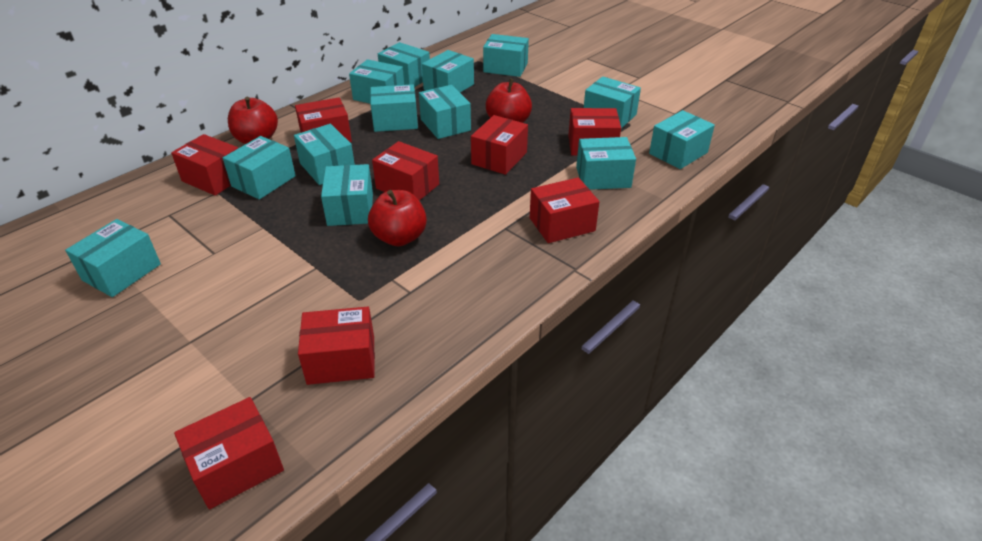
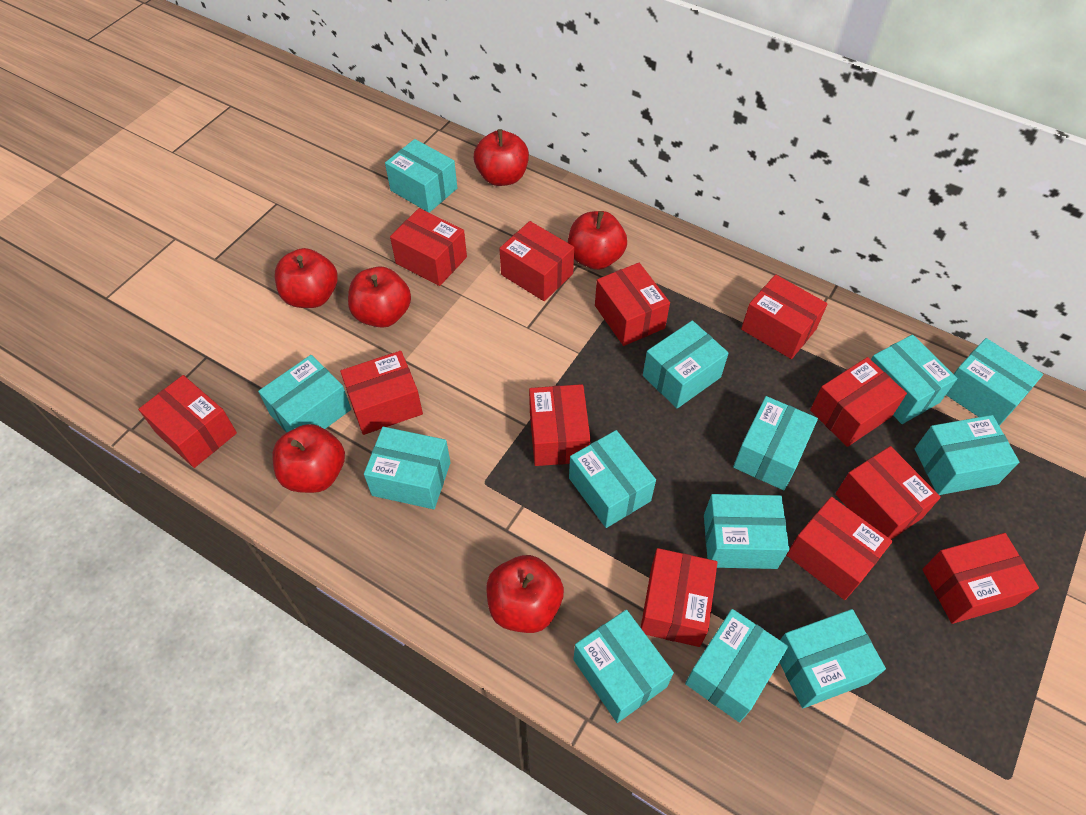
red apple: [228,97,278,144] [368,190,427,246] [486,78,532,123] = 3 -> [272,424,345,493] [275,248,338,308] [348,266,411,328] [474,129,529,186] [486,555,564,633] [568,211,627,270] = 6
red box: [171,134,238,196] [174,397,284,510] [295,97,352,143] [298,307,375,385] [372,141,439,200] [471,115,528,175] [530,177,599,243] [568,108,621,156] = 8 -> [138,375,237,468] [340,351,423,435] [390,208,467,286] [499,221,574,301] [529,384,591,466] [595,263,670,346] [641,548,718,647] [741,274,828,359] [786,497,893,600] [810,357,907,447] [835,446,941,539] [922,533,1039,624] = 12

